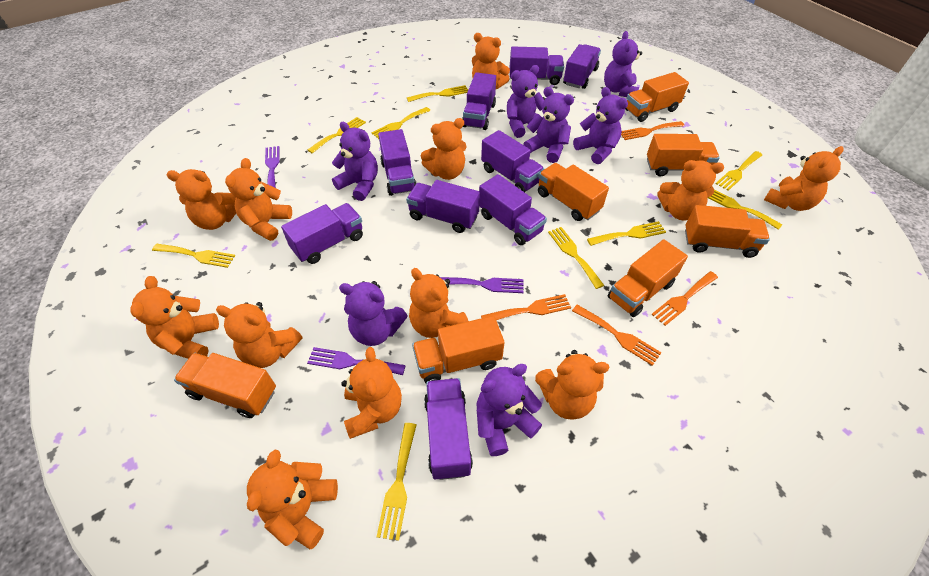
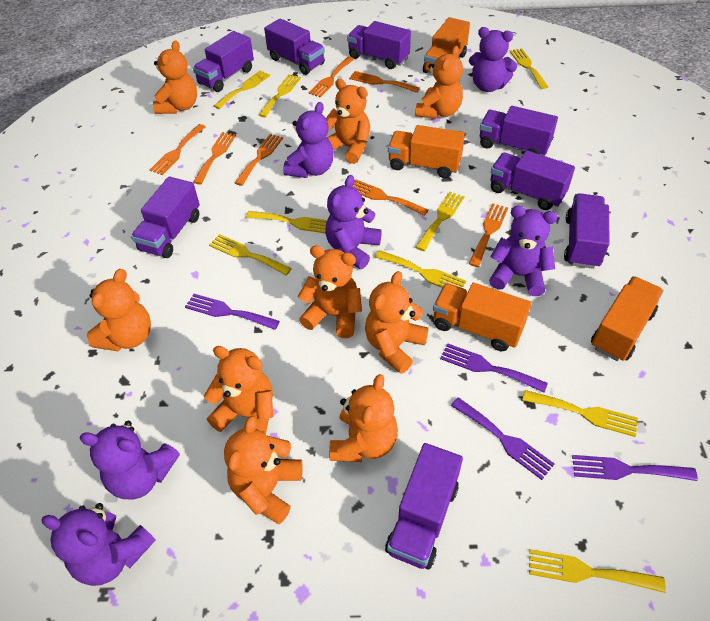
orange fork: [481,294,571,320] [572,305,662,366] [621,121,684,140] [651,271,718,326] = 4 -> [150,124,205,175] [193,132,236,184] [235,134,283,186] [308,57,354,97] [349,71,420,93] [353,180,428,216] [469,203,508,267] = 7
orange teddy bear: [130,276,219,359] [167,169,236,230] [216,302,303,368] [225,158,292,241] [247,450,338,549] [341,347,402,439] [409,268,468,338] [421,118,466,180] [472,33,510,89] [535,350,609,420] [657,160,724,220] [764,146,844,211] = 12 -> [87,269,151,351] [153,40,197,114] [204,346,273,435] [224,416,303,524] [298,246,362,338] [326,79,370,164] [329,374,398,462] [365,271,428,374] [415,46,463,119] = 9
orange truck: [174,353,276,418] [412,316,505,383] [538,163,609,221] [608,239,688,317] [625,72,689,122] [647,134,720,177] [685,205,770,258] = 7 -> [388,125,465,178] [423,17,470,73] [433,283,531,351] [591,276,664,361] = 4
purple fork: [265,146,280,188] [307,347,406,375] [440,277,524,293] = 3 -> [185,294,280,330] [440,343,548,393] [451,397,554,480] [572,455,698,481] = 4
purple teddy bear: [332,122,378,201] [339,281,407,346] [477,364,542,456] [507,65,544,138] [523,87,574,163] [573,87,628,164] [604,31,642,97] = 7 -> [41,503,156,586] [80,421,180,499] [283,102,334,178] [325,175,382,269] [469,27,517,92] [489,206,558,296] = 6
purple truck: [281,203,363,264] [378,129,416,196] [406,180,480,233] [424,378,473,480] [462,72,496,130] [479,174,547,245] [481,130,544,192] [510,46,564,85] [563,44,601,89] = 9 -> [131,176,200,258] [193,31,254,92] [264,18,325,75] [347,21,411,69] [385,443,463,569] [480,106,558,156] [490,150,575,210] [564,193,610,269] = 8

